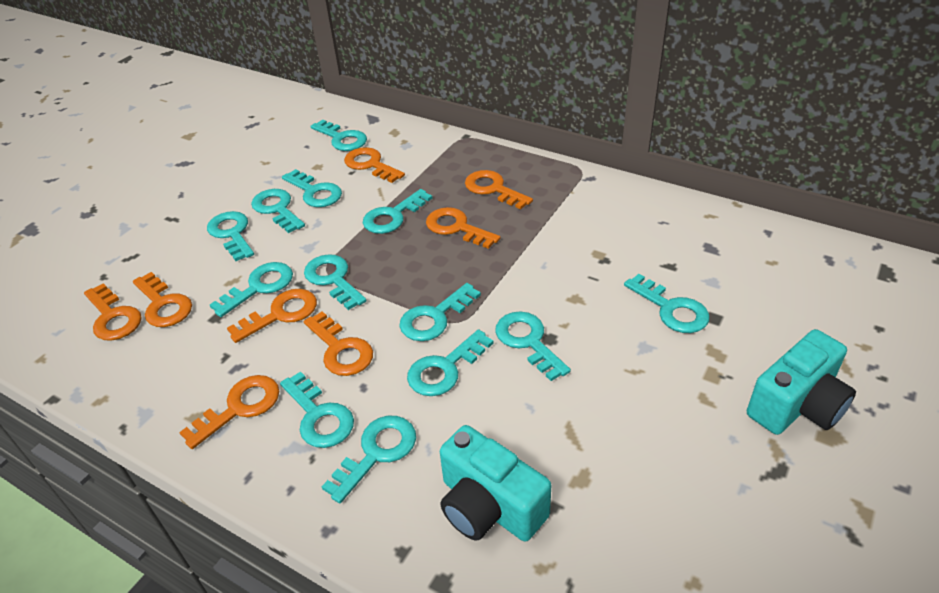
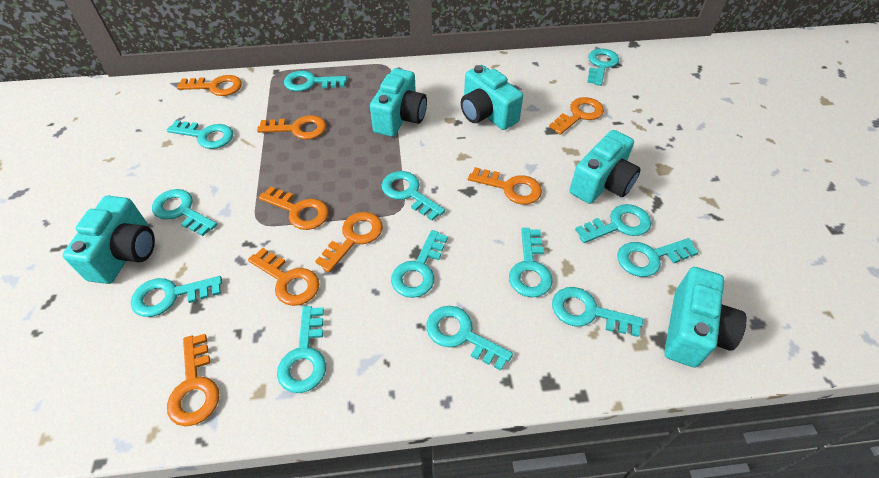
turquoise camera: [440,425,551,542] [747,329,856,435] = 2 -> [63,196,155,284] [370,68,427,137] [461,65,523,130] [570,130,641,204] [664,267,747,367] = 5

